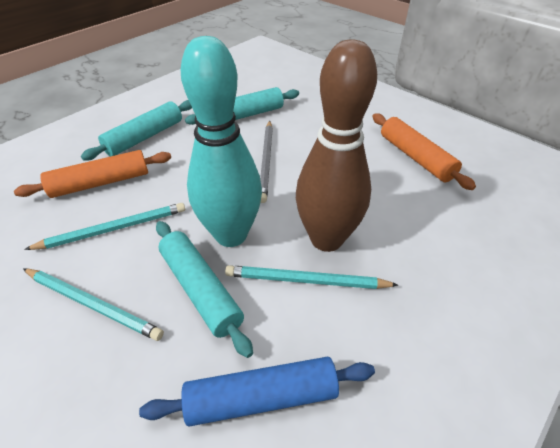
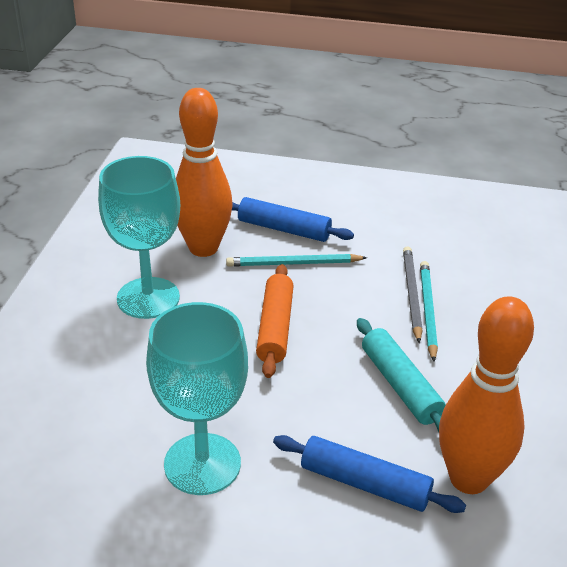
blue rolling pin: [139,357,375,427] = 1 -> [232,197,354,242] [273,435,466,513] = 2
brown bowling pin: [296,39,377,252] = 1 -> none = 0
orange bowling pin: none = 0 -> [176,88,233,257] [439,296,534,494] = 2
orange rolling pin: [14,150,171,198] [372,113,476,190] = 2 -> [256,264,294,378] = 1
turquoise bowling pin: [181,36,262,247] = 1 -> none = 0
turquoise goblet: none = 0 -> [98,156,180,319] [146,302,248,495] = 2
turquoise pencil: [23,268,164,341] [24,203,185,250] [225,265,398,289] = 3 -> [226,254,367,267] [420,261,438,362] = 2
turquoise rolling pin: [81,100,192,160] [156,221,253,358] [185,87,299,125] = 3 -> [357,318,446,432] = 1

